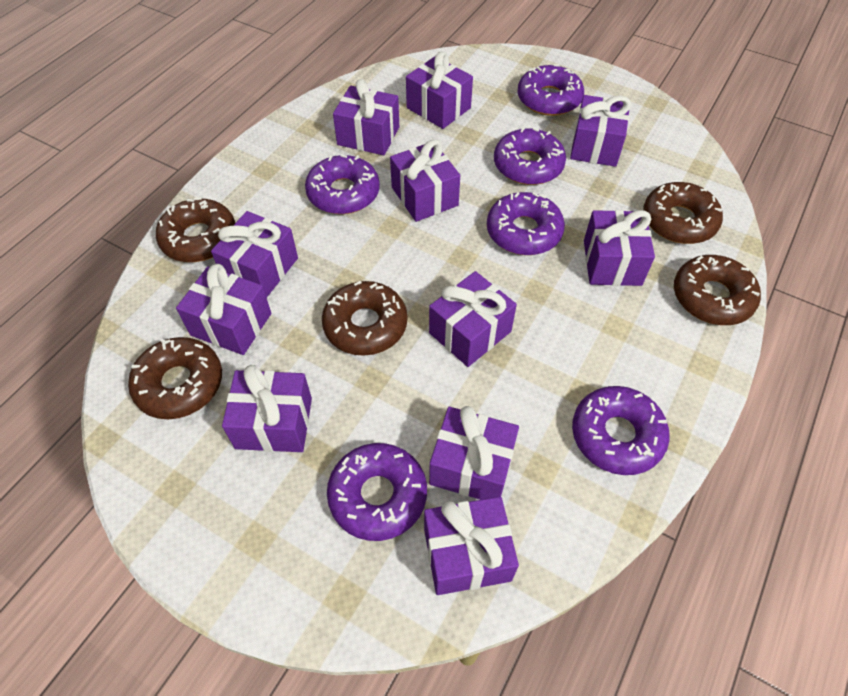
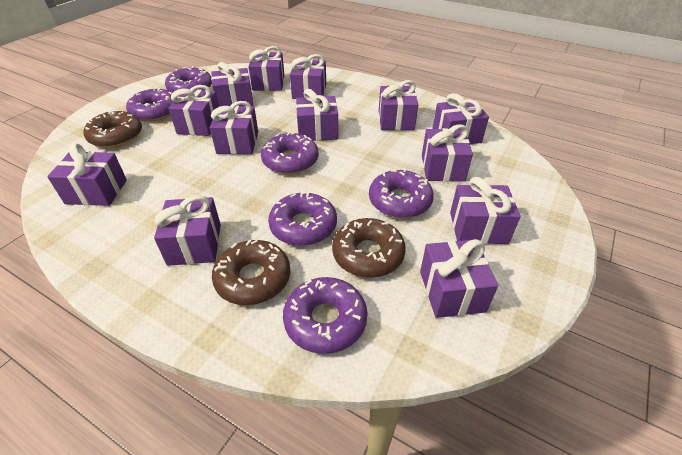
brown donut: [128,337,222,419] [156,197,235,262] [322,281,407,356] [643,182,723,244] [674,255,761,325] = 5 -> [83,111,142,148] [212,240,290,305] [332,218,406,278] = 3
purple gift: [176,264,271,355] [211,211,298,298] [222,365,312,452] [333,79,399,155] [390,139,460,222] [406,51,473,129] [424,496,519,595] [429,271,517,367] [429,406,519,500] [570,95,631,167] [584,210,655,286] = 11 -> [47,143,127,206] [154,195,221,266] [168,85,219,136] [210,101,258,154] [211,62,254,106] [248,46,285,91] [290,54,326,99] [296,89,338,141] [379,80,418,130] [420,239,498,318] [422,124,473,182] [433,93,489,144] [450,177,521,244] = 13

